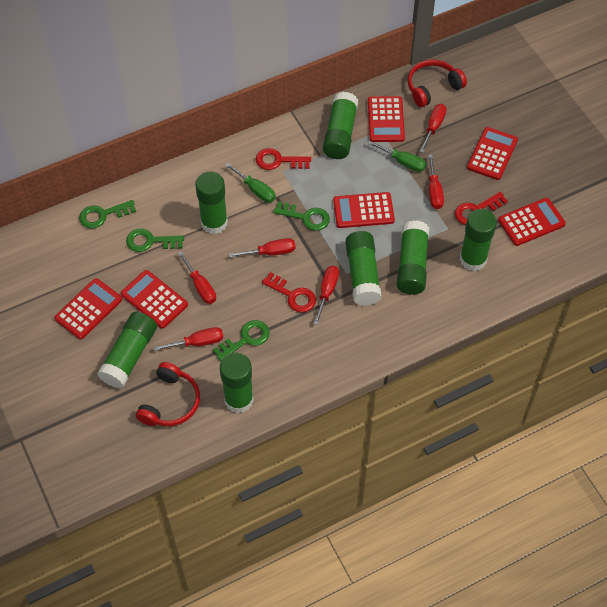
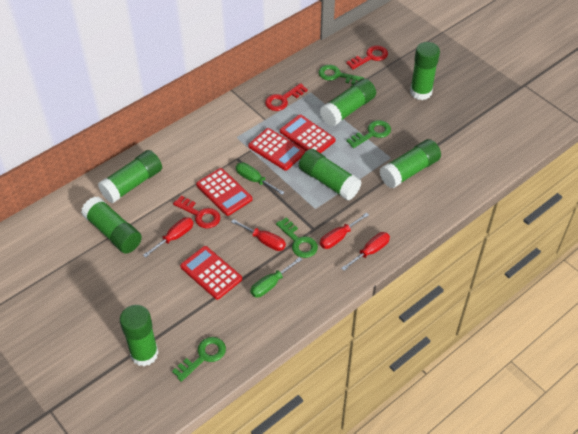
red calculator: [54,278,122,339] [121,270,188,329] [333,192,395,228] [368,96,405,142] [467,127,518,180] [498,198,566,246] = 6 -> [180,246,242,300] [196,168,252,216] [248,128,305,171] [280,115,335,153] = 4
red headphones: [136,362,200,426] [408,60,467,107] = 2 -> none = 0
red screwdriver: [154,327,223,351] [178,251,216,304] [229,238,296,257] [314,266,339,325] [419,104,447,153] [428,154,444,209] = 6 -> [143,217,194,258] [231,219,286,251] [320,212,369,249] [341,232,390,271] = 4

